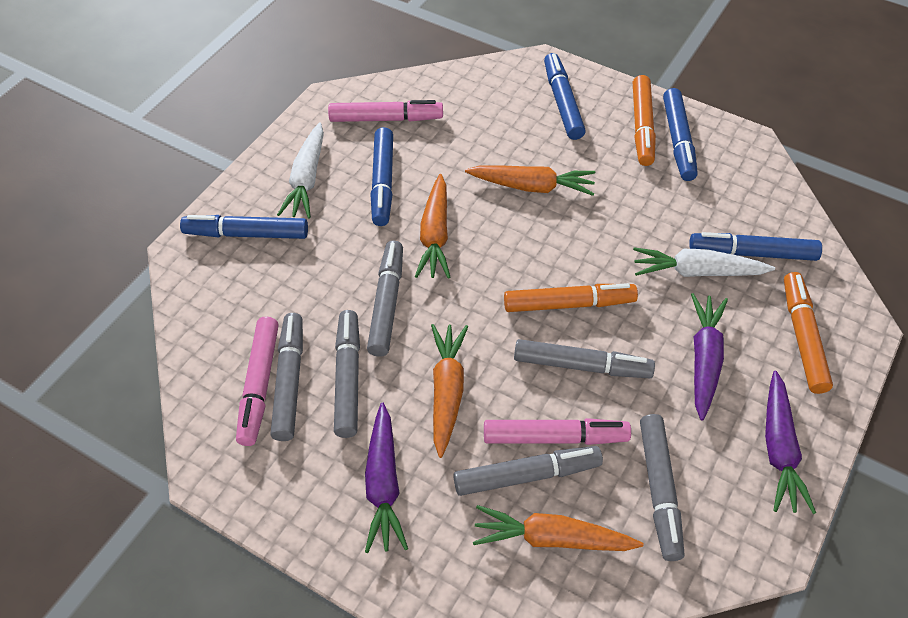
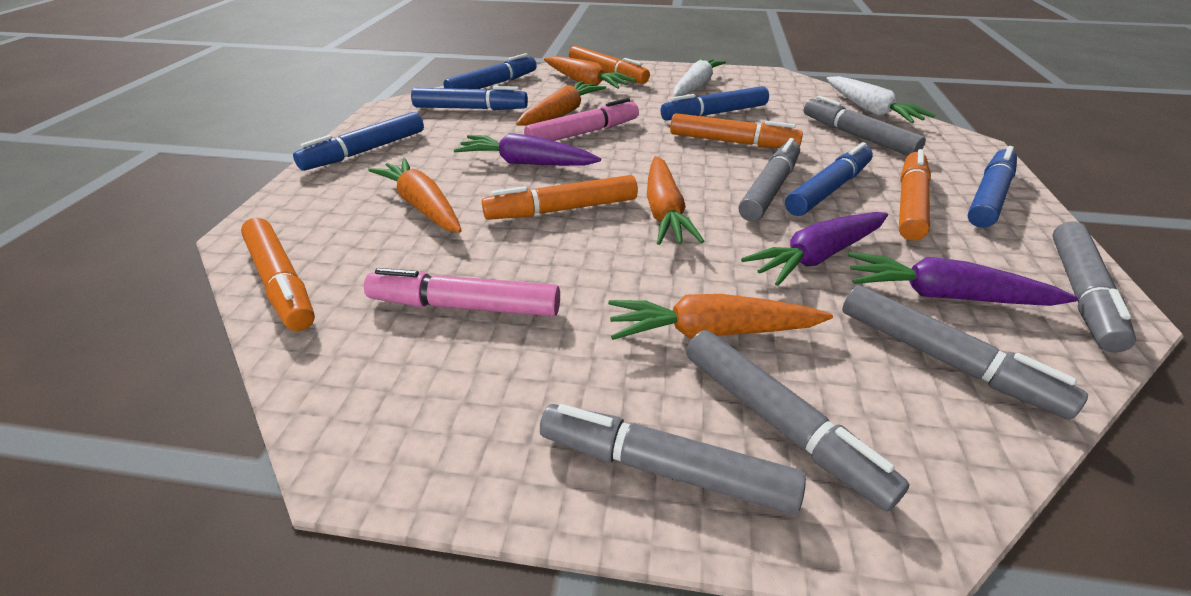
blue marker: [180,215,308,239] [370,127,393,226] [544,53,586,140] [663,88,698,181] [689,232,822,261] = 5 -> [293,112,424,171] [411,86,528,110] [443,53,537,89] [661,86,769,121] [785,142,873,216] [968,146,1017,227] = 6
orange carrot: [415,174,451,279] [431,324,468,458] [465,165,595,196] [473,505,644,551] = 4 -> [368,158,462,233] [516,81,606,126] [544,56,636,89] [608,294,833,340] [647,156,704,245] = 5
orange marker: [504,283,638,312] [633,75,656,166] [784,272,833,394] = 3 -> [241,218,315,331] [482,175,638,220] [569,46,650,84] [670,113,803,148] [899,149,931,241] = 5
pink marker: [236,317,279,446] [328,100,443,122] [484,418,631,445] = 3 -> [364,268,560,317] [524,98,639,141] = 2

